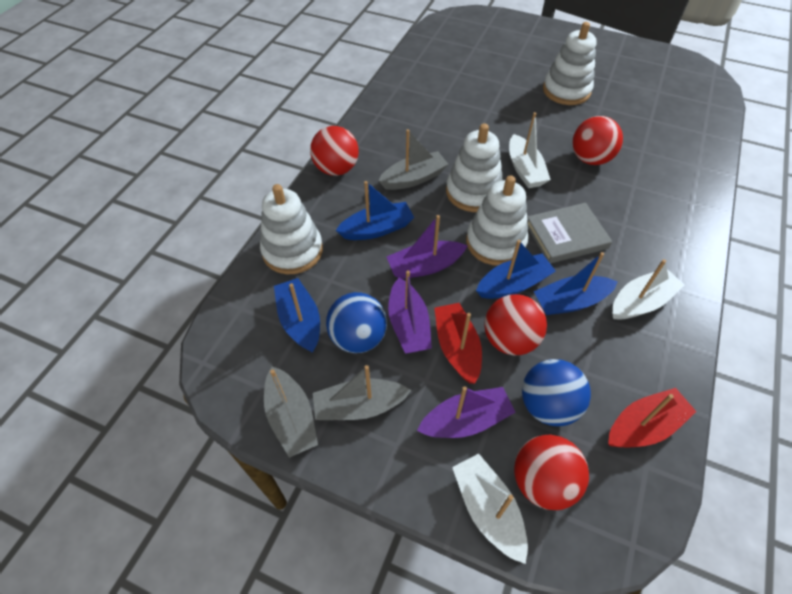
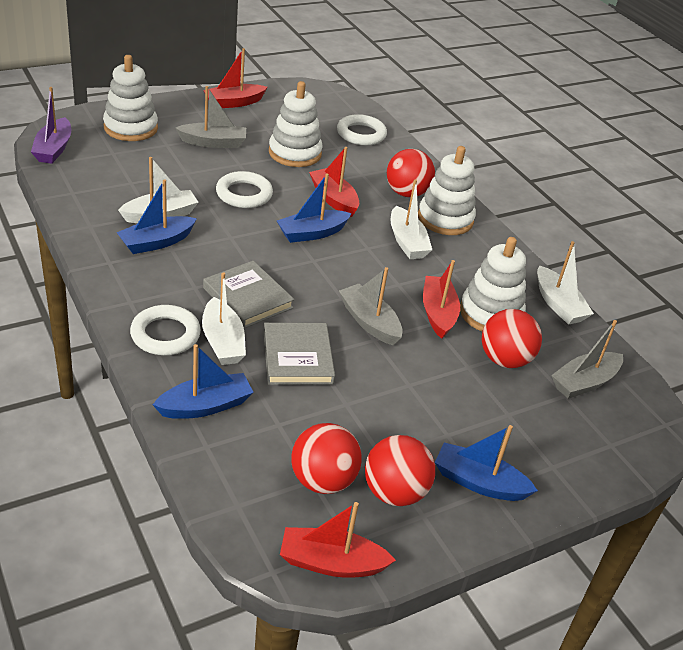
blue ball: [326,292,387,353] [522,359,591,426] = 2 -> none = 0
grey book: [527,203,612,264] = 1 -> [203,261,295,328] [264,323,335,385] = 2
purple boat: [387,215,468,279] [388,270,432,353] [417,386,516,438] = 3 -> [31,87,71,164] = 1
red boat: [434,303,482,384] [608,388,697,448] = 2 -> [203,48,267,108] [280,502,396,578] [309,147,359,217] [423,260,460,339] = 4
white boat: [452,453,528,564] [509,112,551,188] [613,259,685,320] = 3 -> [118,157,198,223] [202,272,246,365] [391,179,432,259] [537,241,594,325] = 4
white ring: none = 0 -> [130,305,201,355] [216,171,273,208] [337,114,387,146] = 3

